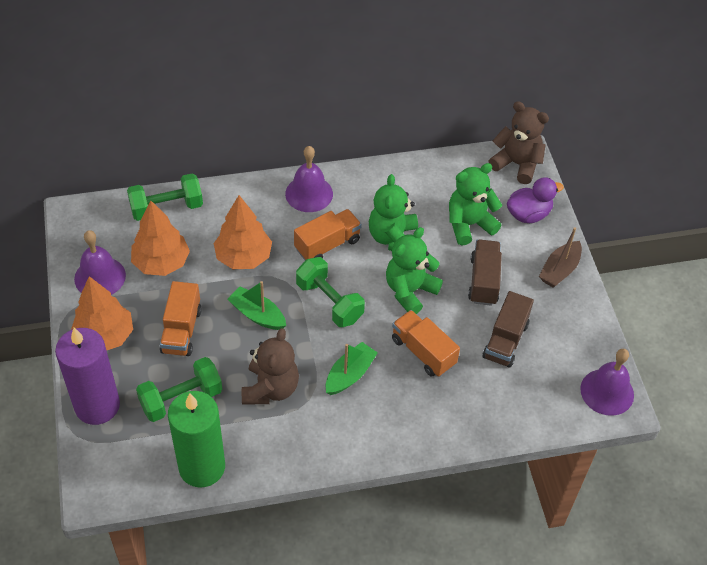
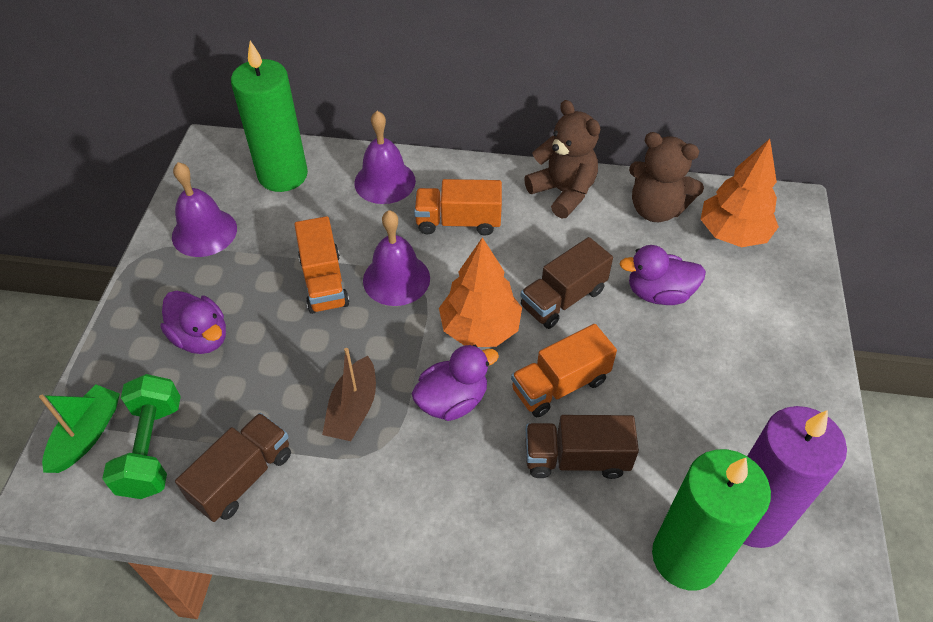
brown truck: [468,240,502,306] [482,291,534,368] = 2 -> [175,413,291,522] [520,237,613,329] [526,415,639,479] = 3
green boat: [227,281,286,330] [326,342,378,395] = 2 -> [39,385,120,473] = 1
green candle: [168,391,225,488] = 1 -> [231,41,308,192] [652,449,771,590] = 2
green dumbbell: [127,173,203,221] [136,357,222,422] [296,257,365,327] = 3 -> [102,374,181,499] = 1
green teddy bear: [369,174,418,251] [386,227,443,314] [449,163,502,246] = 3 -> none = 0
orange tree: [71,276,133,350] [131,201,190,276] [213,195,272,269] = 3 -> [439,237,522,347] [700,139,779,247] = 2
purple duck: [507,177,564,223] = 1 -> [160,291,226,354] [412,345,499,421] [619,245,706,305] = 3

